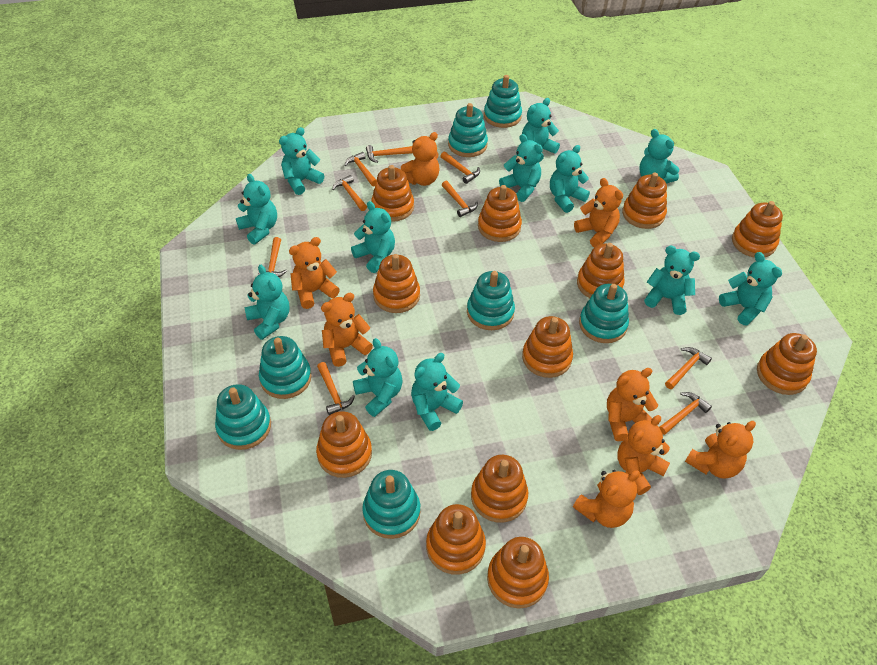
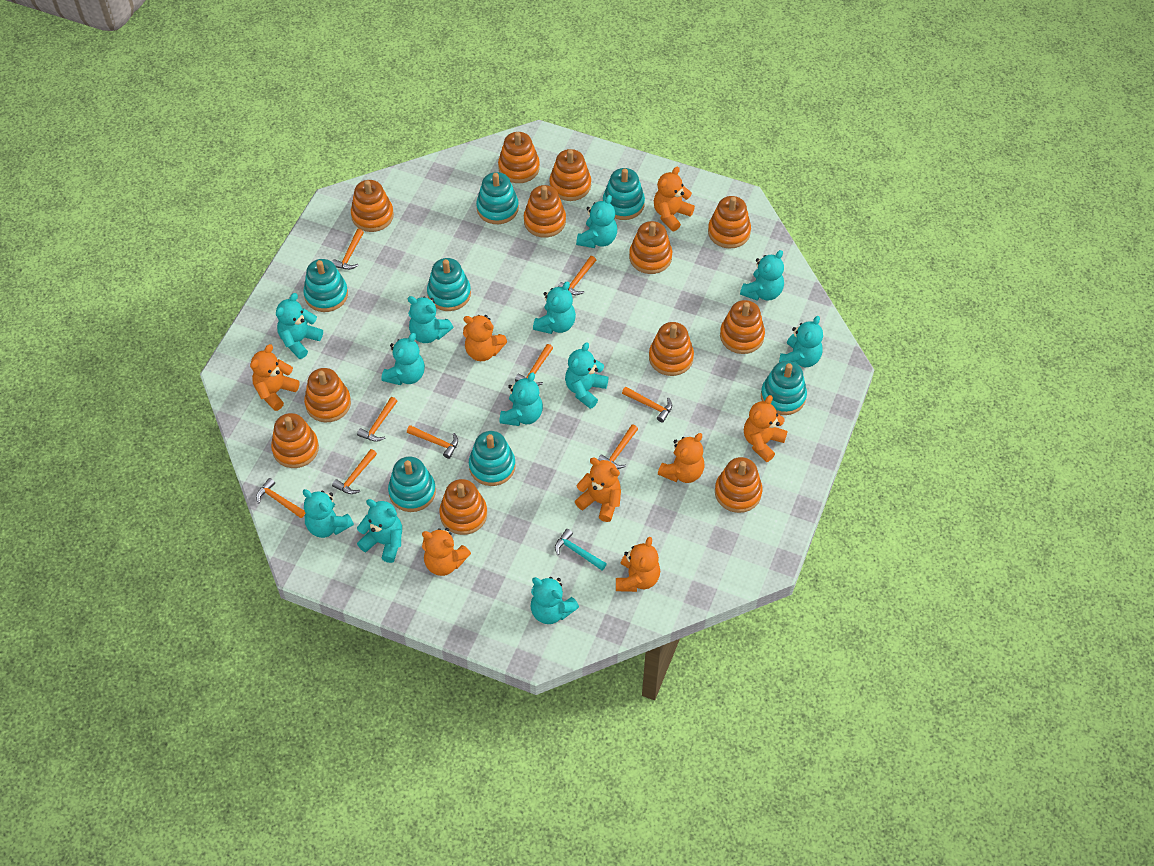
turquoise hammer: none = 0 -> [555,529,607,570] = 1

